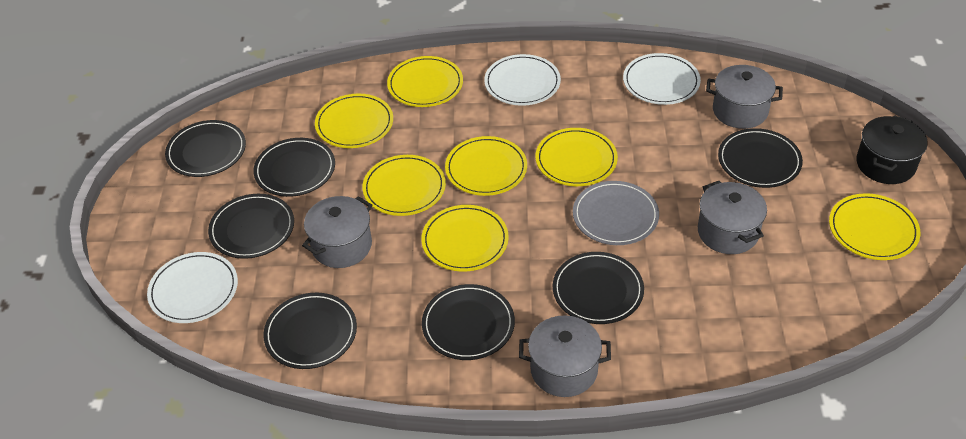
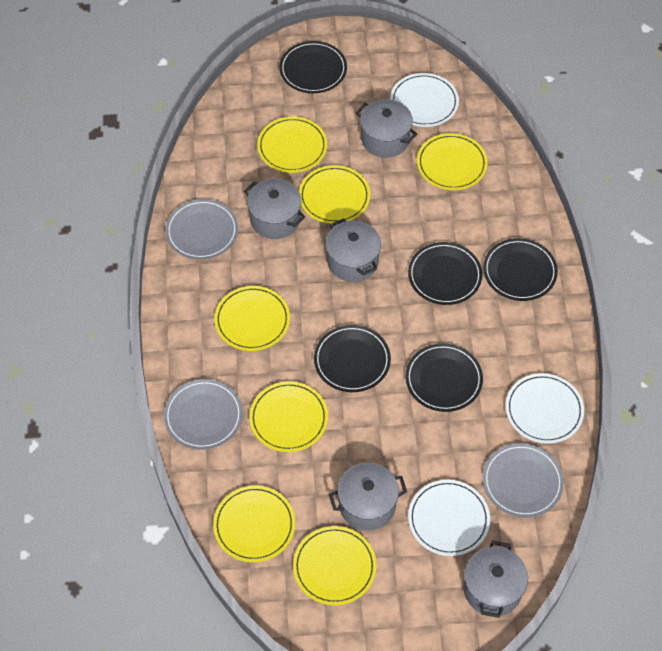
black plate: [165,120,246,177] [208,194,294,259] [253,138,335,197] [263,293,357,369] [422,284,515,360] [553,252,644,324] [718,128,803,188] = 7 -> [279,41,347,93] [314,325,391,392] [405,343,483,412] [408,242,482,305] [483,238,558,301] = 5
black pot: [856,116,928,184] = 1 -> none = 0
grey plate: [573,181,659,245] = 1 -> [164,379,243,450] [165,199,238,260] [483,443,564,518] = 3
grey pot: [302,196,372,268] [519,315,611,397] [698,181,767,254] [706,65,783,129] = 4 -> [244,179,305,239] [326,218,381,282] [329,463,407,531] [355,99,417,158] [464,540,528,618] = 5

